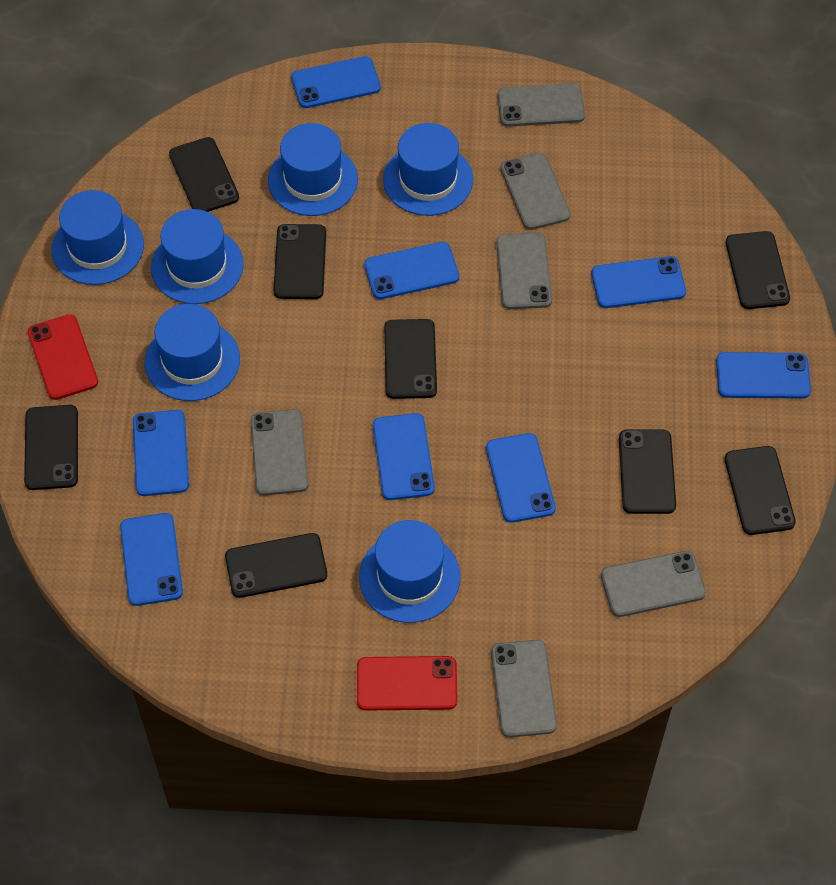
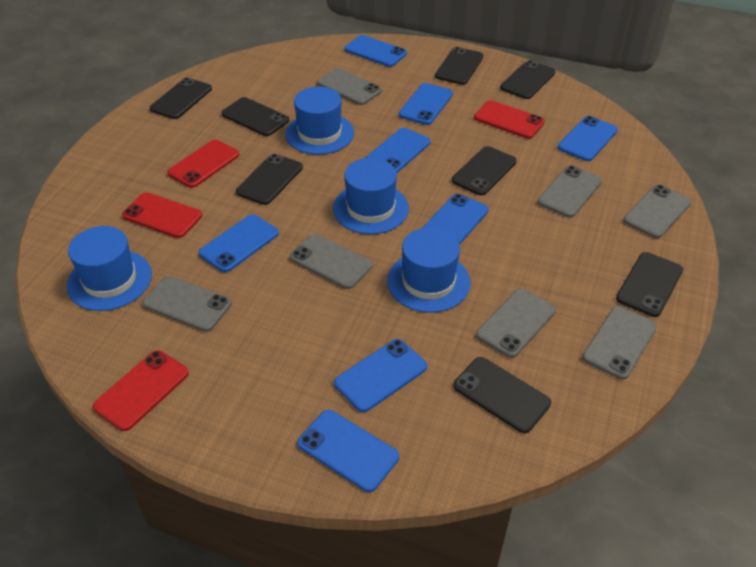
blue hat: [51,190,144,285] [145,304,240,401] [151,209,244,304] [268,123,358,216] [359,520,460,623] [383,123,473,216] = 6 -> [67,226,152,311] [285,87,354,155] [333,158,409,234] [387,228,470,313] = 4
grey phone: [251,409,309,496] [491,640,557,737] [496,233,552,309] [498,83,585,127] [501,153,570,230] [601,551,706,617] = 6 -> [142,276,232,332] [290,234,373,289] [317,68,382,105] [476,288,556,358] [538,166,602,218] [582,306,657,380] [623,185,691,238] = 7
red phone: [27,314,98,400] [357,656,458,711] = 2 -> [93,350,189,431] [122,192,202,238] [167,140,239,188] [474,100,545,139] = 4

